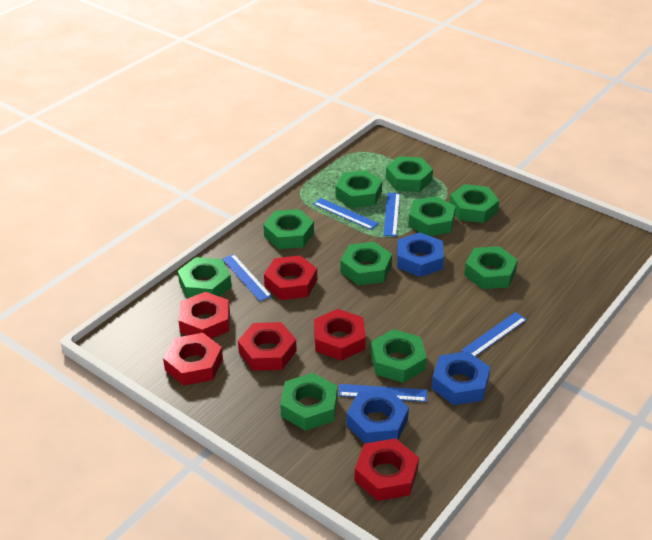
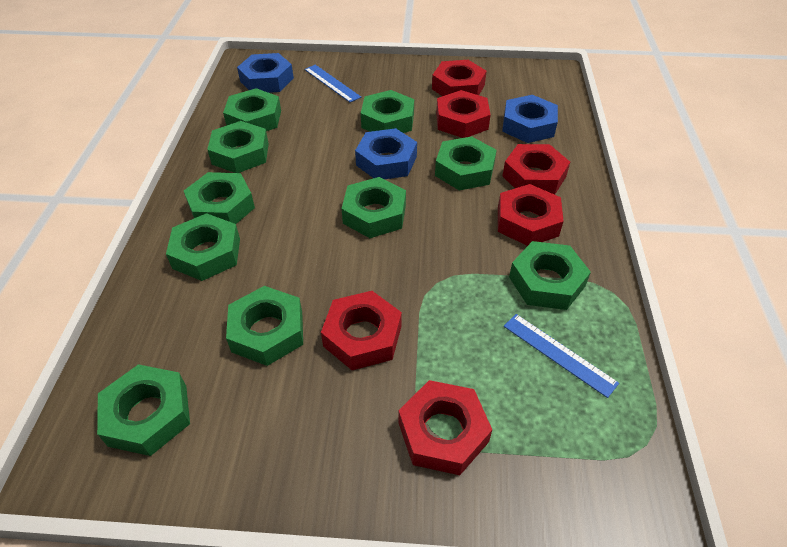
blue ruler: [222,254,272,301] [313,198,379,230] [338,384,427,402] [383,193,400,237] [461,312,527,356] = 5 -> [304,65,361,102] [504,314,619,398] = 2

